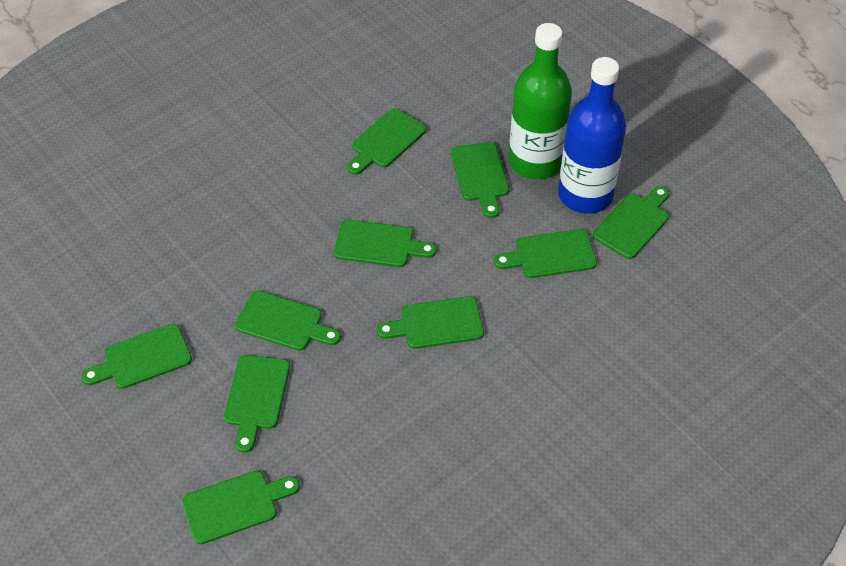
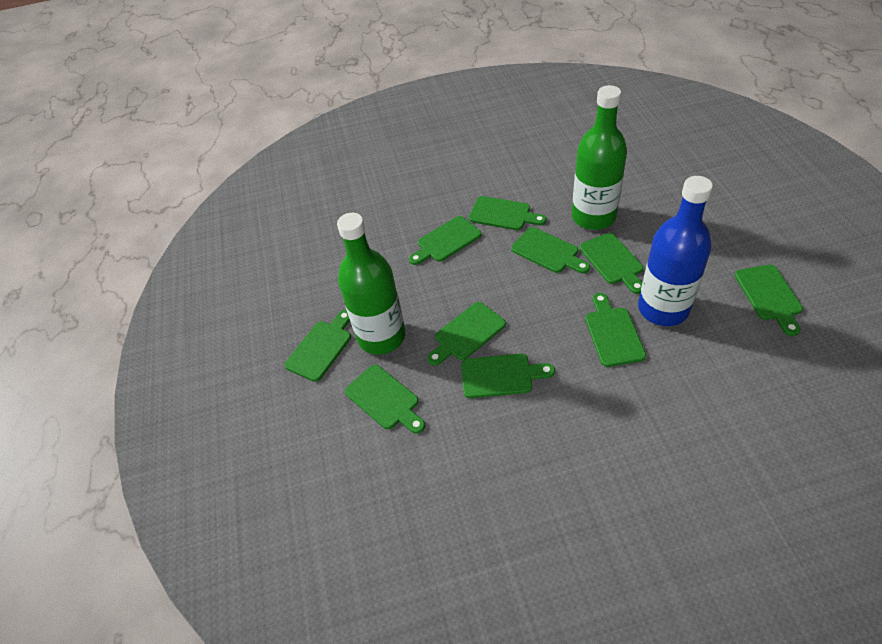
green bottle: [509,23,572,179] = 1 -> [337,213,406,355] [572,85,627,230] = 2

